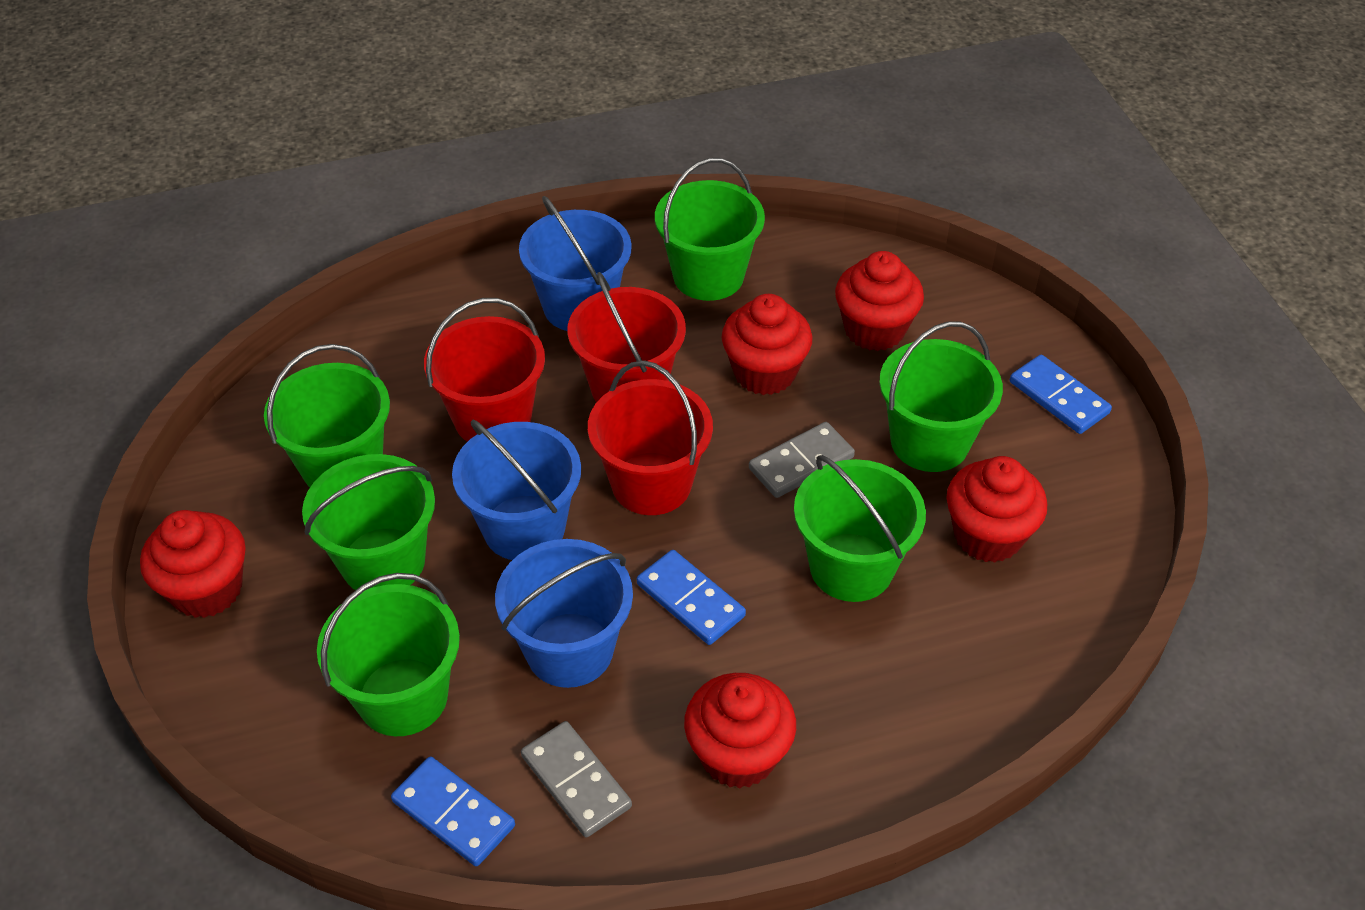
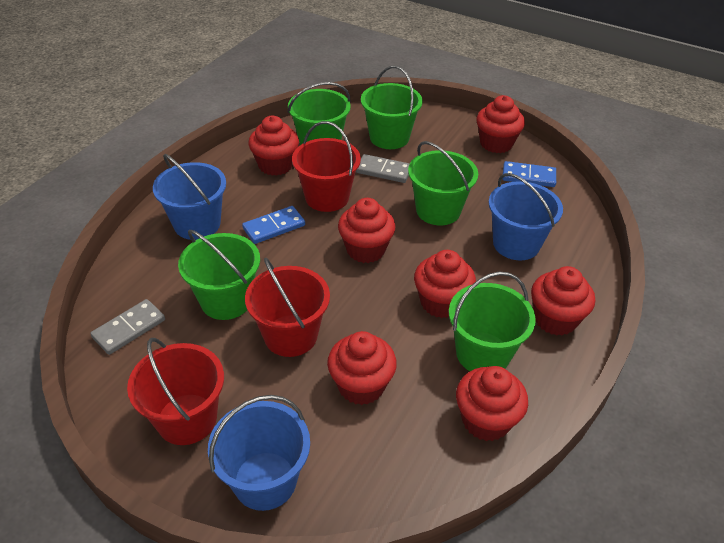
blue domino: [391,756,515,866] [637,550,746,645] [1010,355,1112,434] = 3 -> [242,206,305,244] [502,161,556,187] = 2
green bucket: [264,344,390,488] [302,454,435,590] [317,573,460,736] [655,158,765,301] [794,455,926,602] [879,321,1003,472] = 6 -> [178,230,260,320] [287,82,351,145] [361,66,423,149] [408,141,478,225] [449,271,536,371] = 5
red cupcake: [140,510,246,618] [684,673,796,789] [722,294,813,395] [835,251,924,351] [946,456,1047,563] = 5 -> [248,116,299,176] [327,331,397,405] [338,198,395,263] [414,250,476,318] [456,366,528,441] [476,95,525,153] [531,266,595,336] = 7

